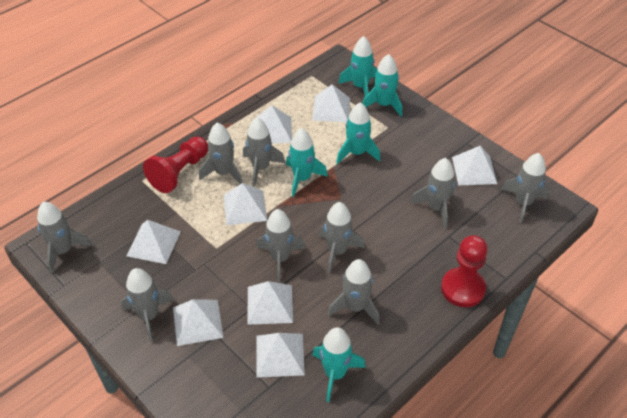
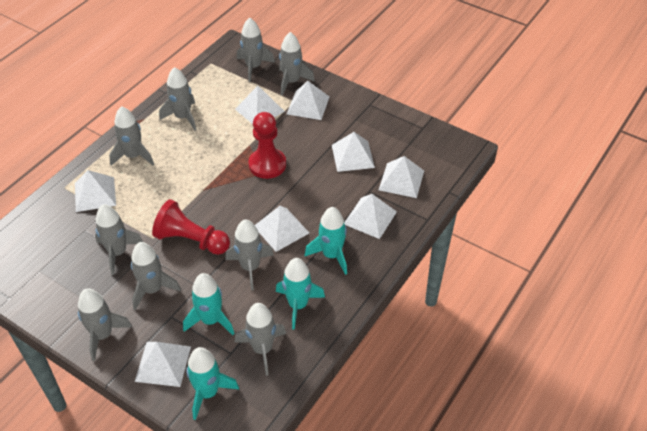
turquoise rocket: [286,128,328,197] [312,327,366,402] [336,102,380,164] [338,36,377,97] [362,54,402,117] = 5 -> [183,273,235,335] [186,347,239,420] [276,258,325,330] [305,207,347,275] = 4

